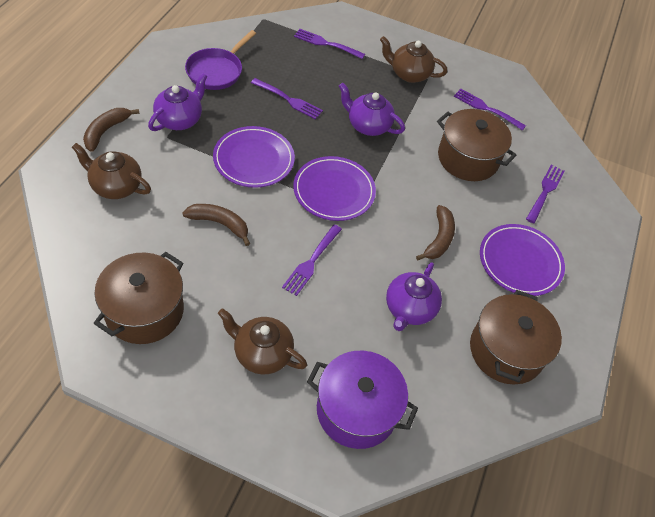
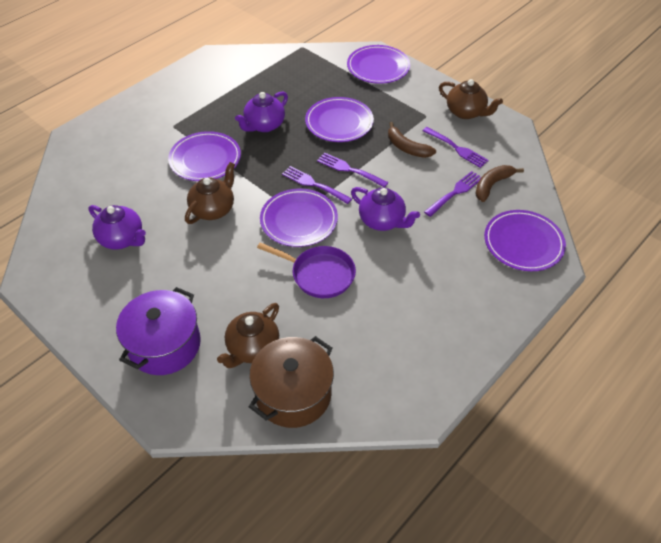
brown banana: [83,108,140,152] [182,204,250,246] [416,205,455,260] = 3 -> [388,122,436,158] [475,165,524,202] = 2
brown pot: [94,252,184,344] [437,109,517,181] [470,290,562,384] = 3 -> [249,336,334,428] = 1
purple fork: [251,78,323,119] [282,225,342,296] [294,29,365,59] [454,89,526,131] [526,165,565,223] = 5 -> [282,166,352,204] [317,152,389,188] [422,127,489,168] [424,171,481,217] = 4
purple plate: [213,126,295,188] [293,156,376,221] [480,224,565,296] = 3 -> [168,131,241,181] [260,189,338,247] [305,97,374,142] [347,45,410,84] [484,210,566,271] = 5

